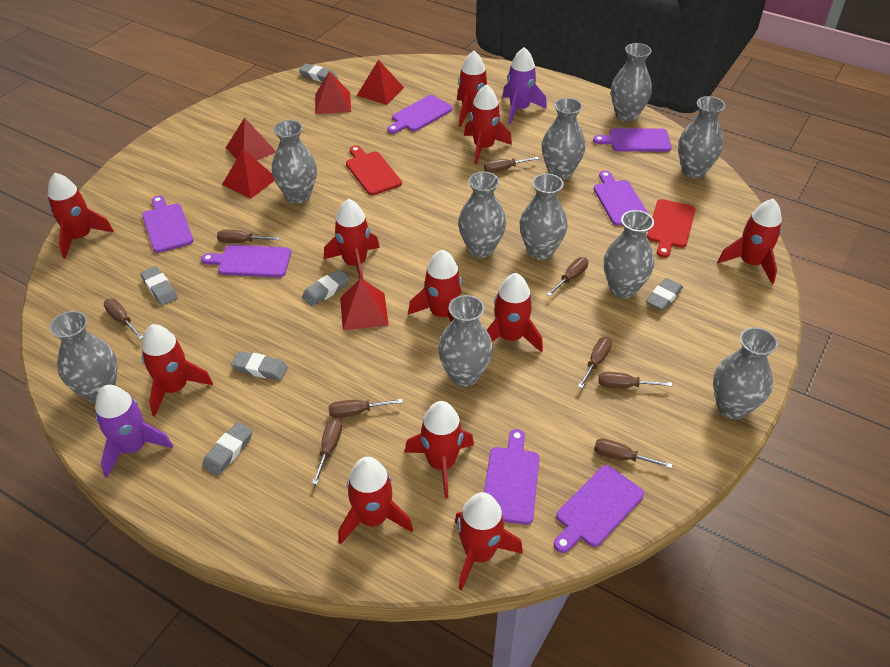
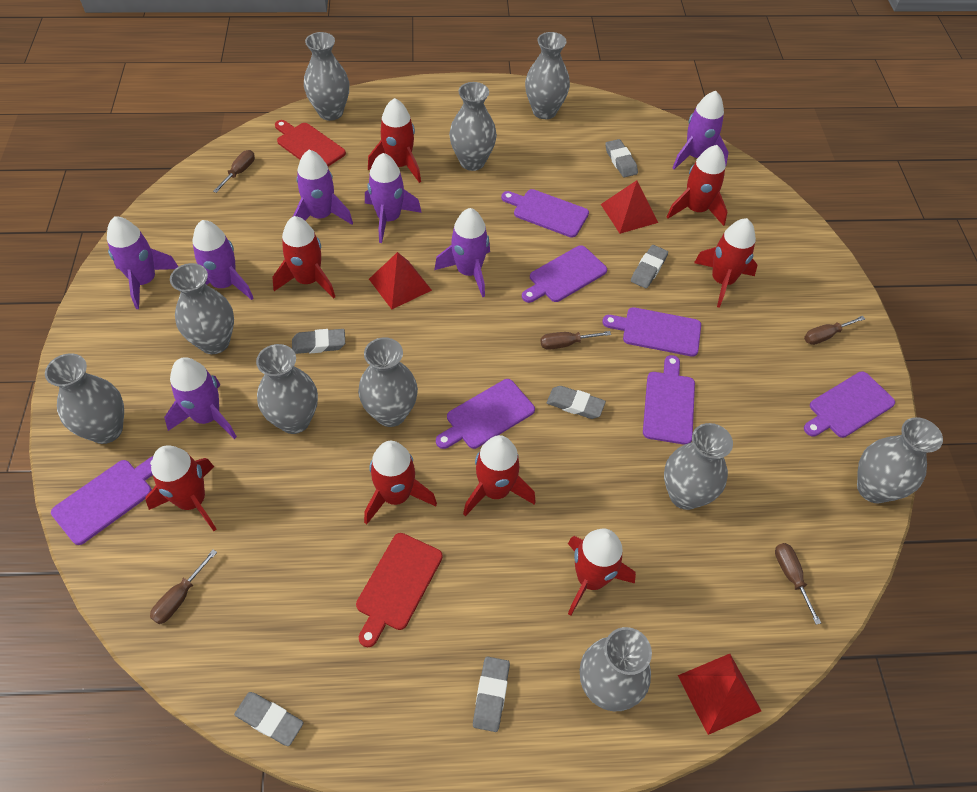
brown screwdriver: [104,299,143,340] [217,230,280,243] [312,418,342,485] [328,399,403,418] [484,157,539,173] [547,257,588,296] [578,337,612,388] [594,438,672,468] [599,372,672,388] = 9 -> [150,550,217,624] [213,150,255,193] [540,331,611,350] [775,543,821,625] [804,316,865,345] = 5
purple rocket: [95,385,173,478] [502,47,547,124] = 2 -> [107,216,178,309] [164,357,237,439] [192,220,254,300] [293,150,353,225] [365,153,422,243] [434,208,490,297] [673,91,729,169] = 7
red pyramid: [222,149,275,199] [226,117,276,160] [315,71,351,114] [340,278,389,330] [357,59,404,105] = 5 -> [369,252,432,309] [601,180,658,234] [678,654,761,735] = 3
red rocket: [48,173,114,259] [142,324,213,416] [324,199,380,279] [338,457,413,545] [405,401,474,499] [408,250,462,322] [455,492,523,590] [457,51,500,127] [464,84,512,165] [487,273,543,352] [718,199,782,284] = 11 -> [146,445,217,531] [273,216,335,299] [364,441,437,525] [368,98,421,183] [463,435,536,516] [568,529,636,616] [667,145,727,226] [694,218,758,308] = 8

